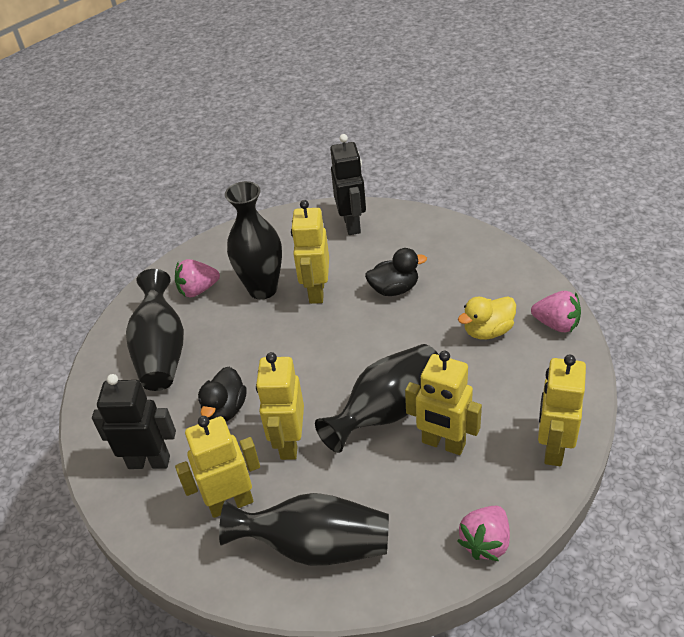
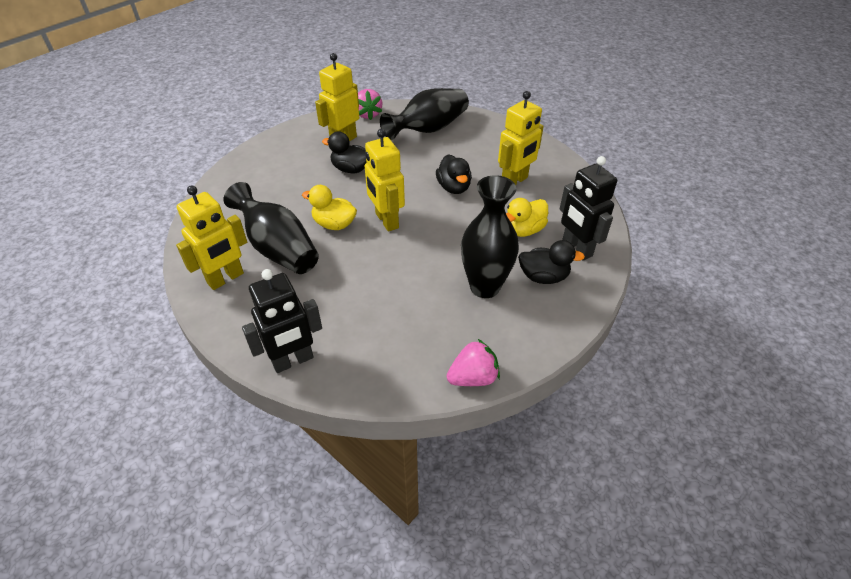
black duck: [198,367,247,422] [365,248,427,296] = 2 -> [322,131,366,173] [436,154,472,194] [518,240,585,284] = 3
black vase: [126,269,184,391] [219,493,389,566] [225,181,282,300] [315,344,439,453] = 4 -> [224,182,319,274] [380,88,469,140] [461,175,519,298] = 3
pink strawberry: [175,259,220,297] [457,506,510,561] [531,291,581,332] = 3 -> [358,89,382,120] [446,339,500,386] = 2
yellow duck: [458,296,516,340] = 1 -> [302,185,357,230] [506,198,548,237] = 2
yellow robot: [175,416,260,518] [256,352,304,460] [291,200,329,304] [405,351,482,455] [538,355,586,466] = 5 -> [176,185,247,290] [315,53,359,141] [365,129,405,232] [498,91,544,185] = 4

